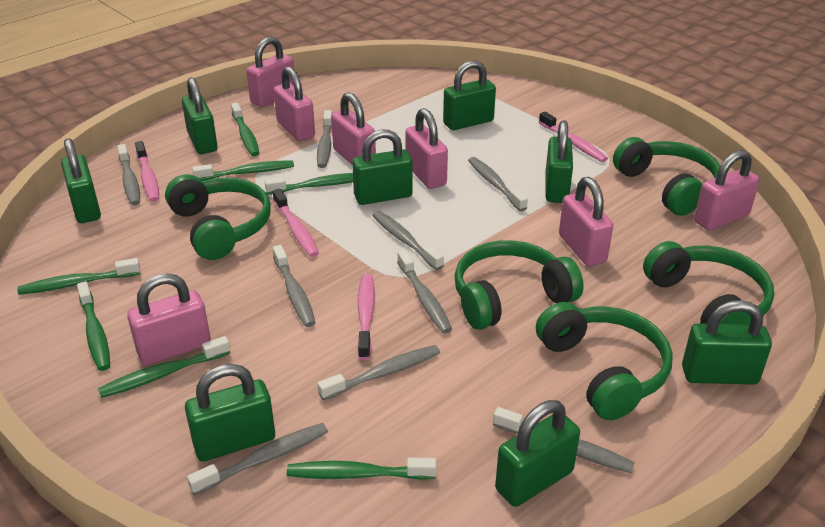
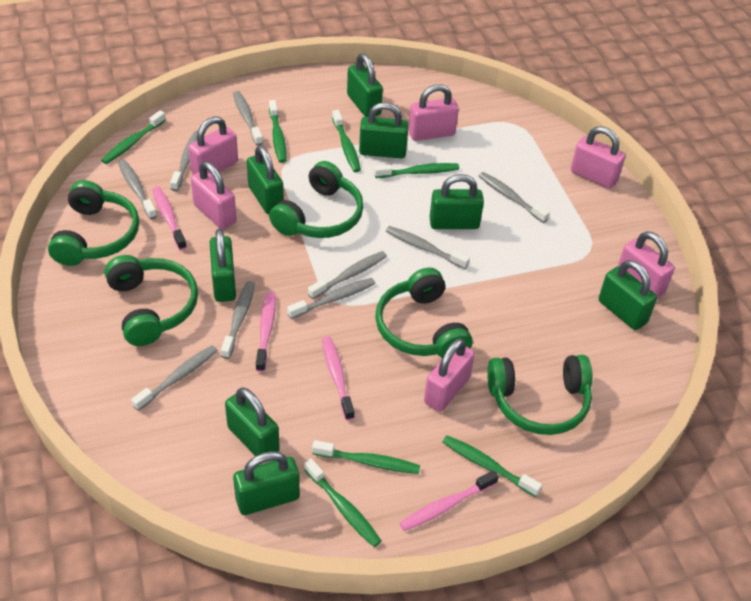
pink padlock: [127,274,211,365] [246,37,294,107] [274,66,315,141] [331,92,376,164] [405,108,448,189] [559,177,613,266] [694,150,760,230] = 7 -> [188,116,238,175] [191,161,236,229] [409,84,459,141] [424,338,475,412] [571,126,626,189] [618,231,675,299] = 6

